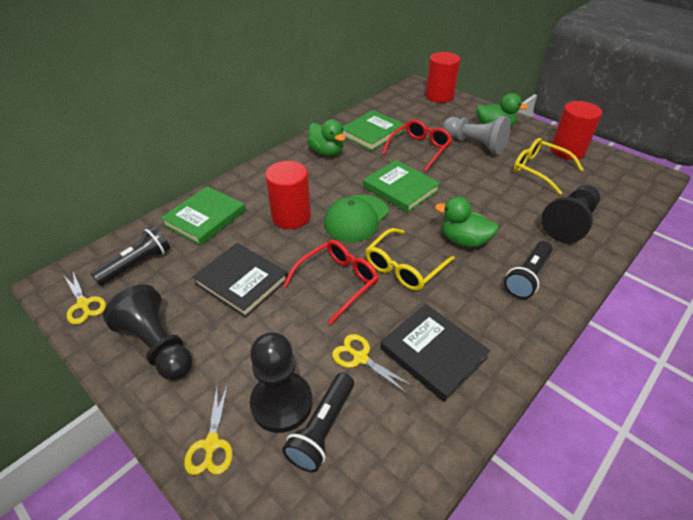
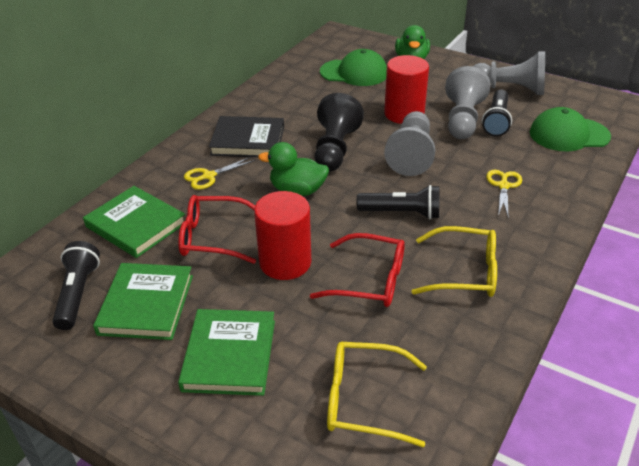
black book: [193,243,288,318] [380,304,490,402] = 2 -> [209,116,284,157] = 1
black pawn: [103,284,193,380] [250,332,313,433] [541,185,600,243] = 3 -> [314,93,364,172] = 1
green cap: [324,195,389,242] = 1 -> [320,49,387,86] [530,107,611,151] = 2
green duck: [307,119,346,156] [435,197,499,248] [477,93,528,126] = 3 -> [258,142,329,196] [395,25,430,59] = 2
grey pawn: [442,116,511,155] = 1 -> [384,111,435,176] [445,66,490,139] [473,51,545,95] = 3
red cylinder: [265,161,311,229] [426,52,460,103] [551,101,602,160] = 3 -> [254,191,311,280] [384,55,429,124] = 2
yellow scissors: [64,272,106,325] [184,384,233,475] [332,334,413,394] = 3 -> [184,157,255,190] [486,170,522,216] = 2

